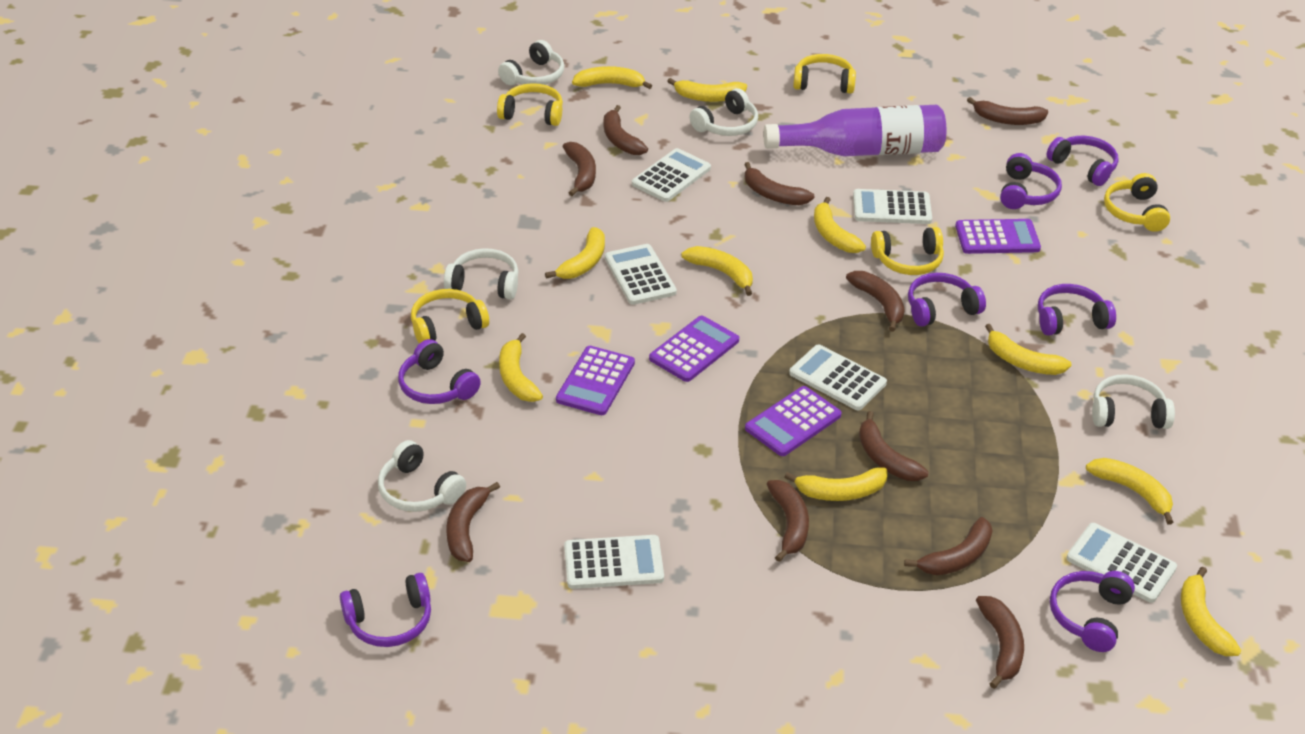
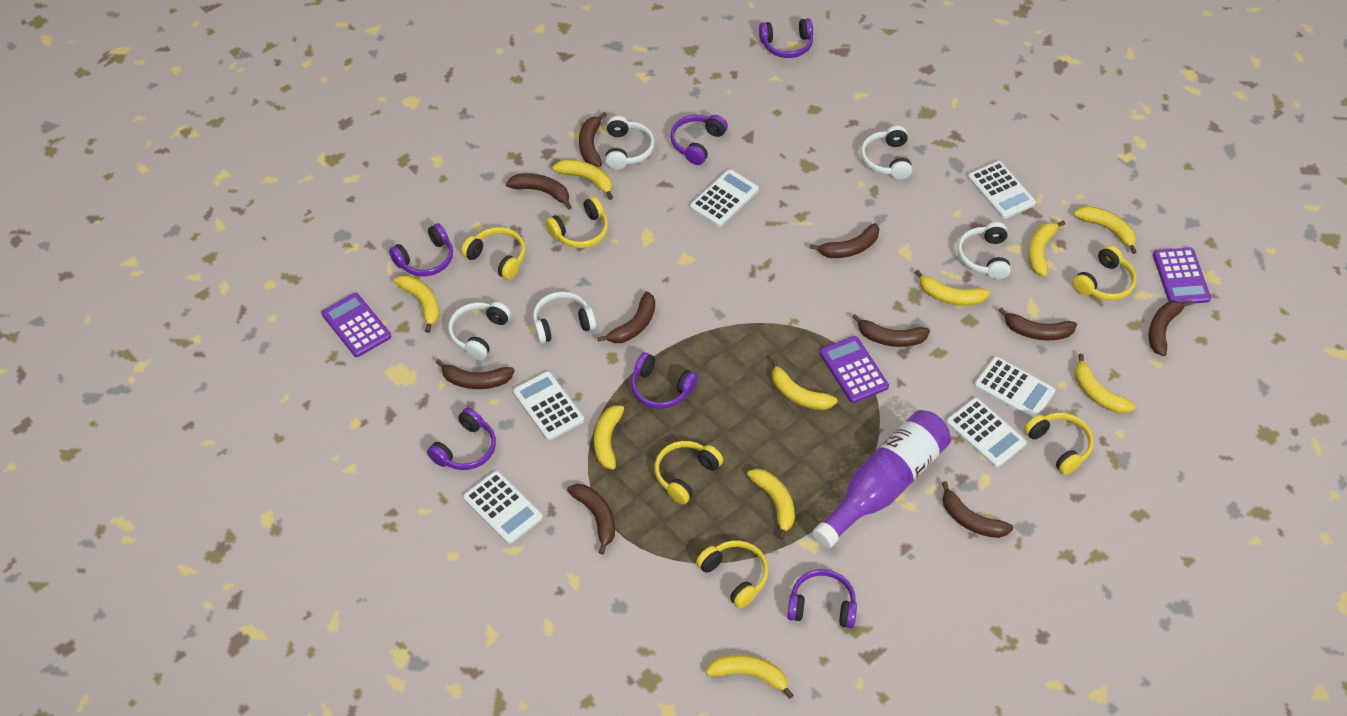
purple calculator: [556,346,635,415] [649,315,739,382] [745,386,842,456] [955,219,1041,254] = 4 -> [321,293,391,357] [820,336,889,403] [1153,248,1211,304] = 3
purple headphones: [340,573,431,647] [398,339,481,404] [908,273,986,327] [1000,153,1062,209] [1038,284,1116,336] [1047,136,1118,186] [1050,571,1135,652] = 7 -> [389,223,453,276] [427,408,496,470] [631,352,698,409] [670,115,728,165] [759,18,813,58] [787,569,857,628] = 6
yellow headphones: [411,289,489,344] [497,83,563,126] [793,54,856,94] [871,227,944,275] [1104,173,1170,232] = 5 -> [461,227,525,280] [545,197,608,248] [655,441,723,504] [696,540,768,608] [1024,413,1094,475] [1072,245,1137,300] = 6

